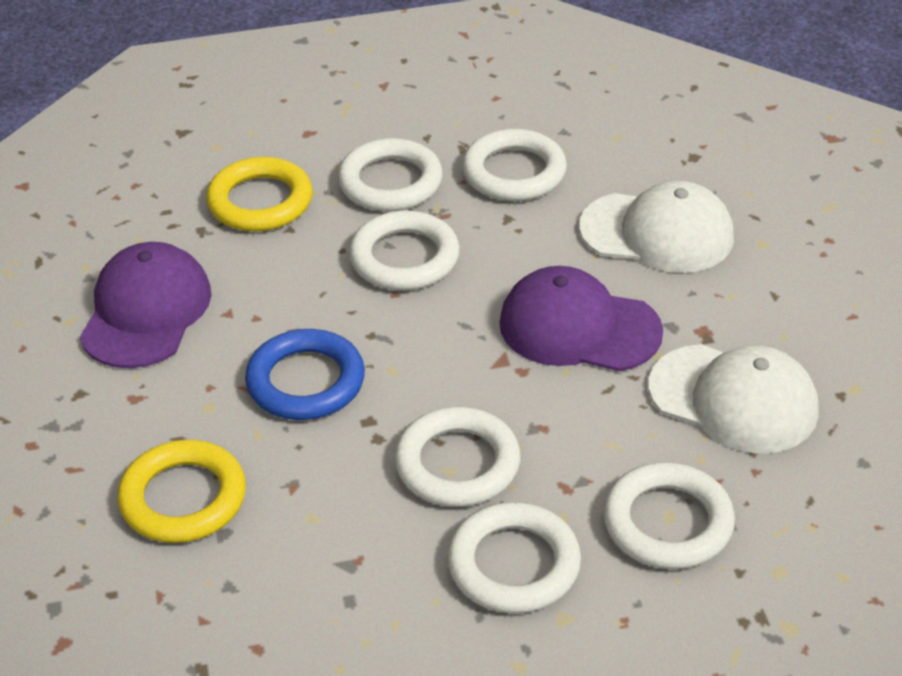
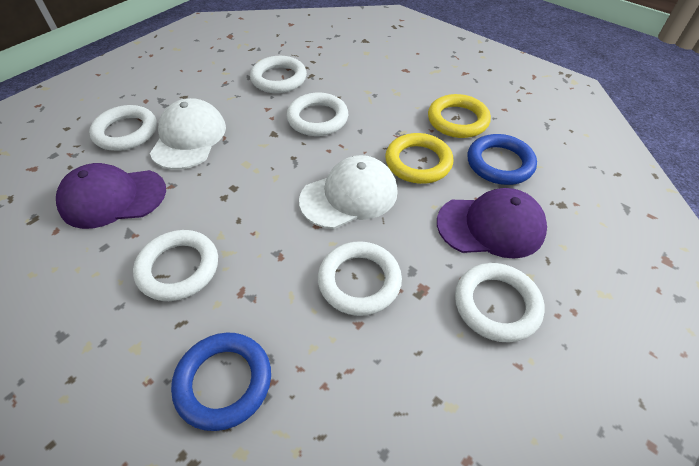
blue ring: [245,329,365,420] = 1 -> [171,333,271,431] [467,134,537,185] = 2

